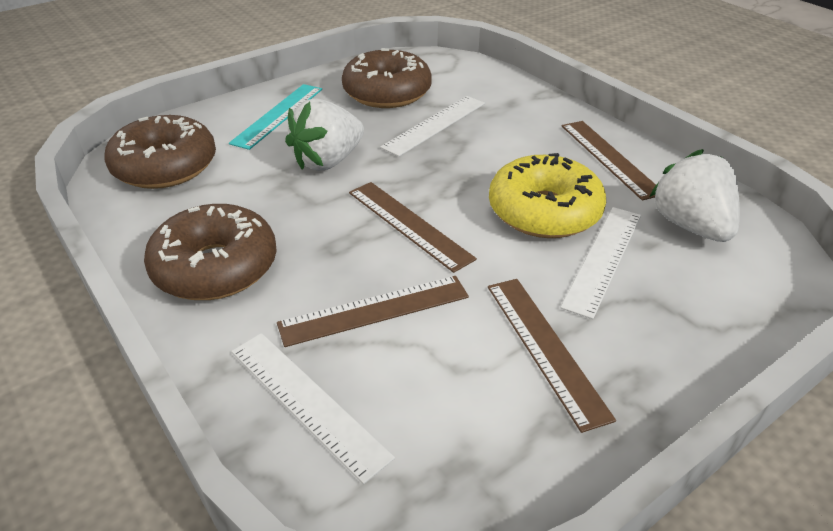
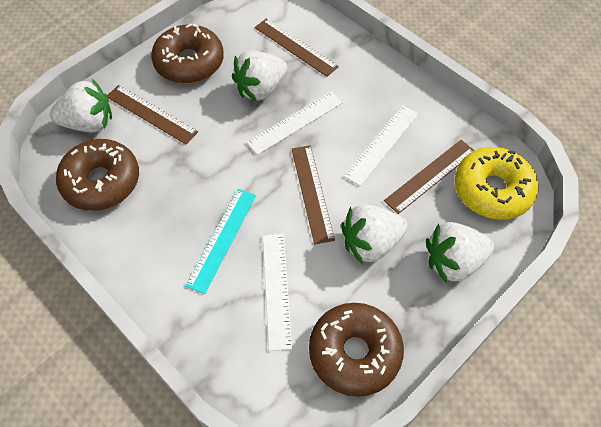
white strawberry: [285,98,364,171] [649,149,740,242] = 2 -> [50,79,112,132] [232,50,287,102] [341,204,408,265] [426,222,494,283] = 4

